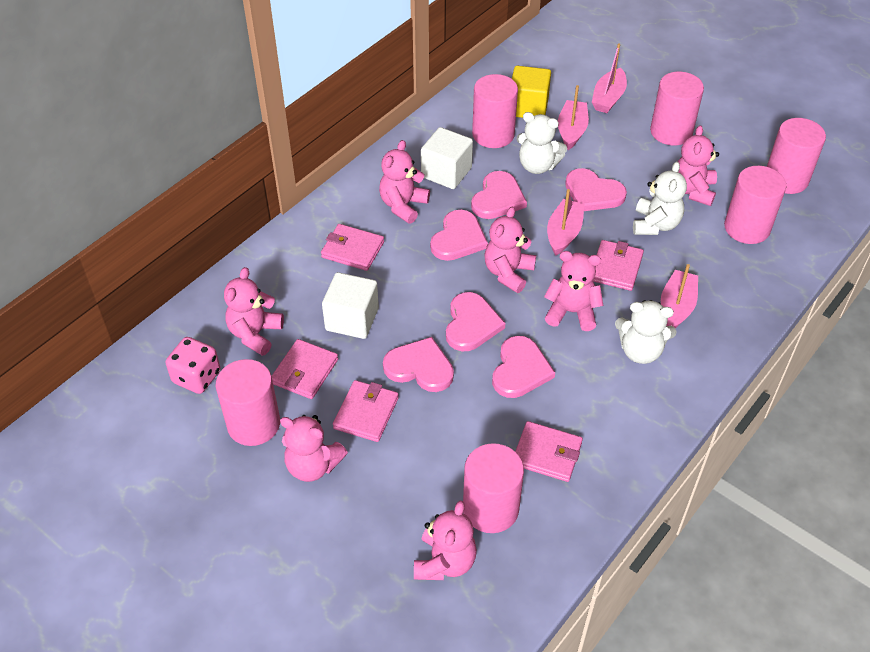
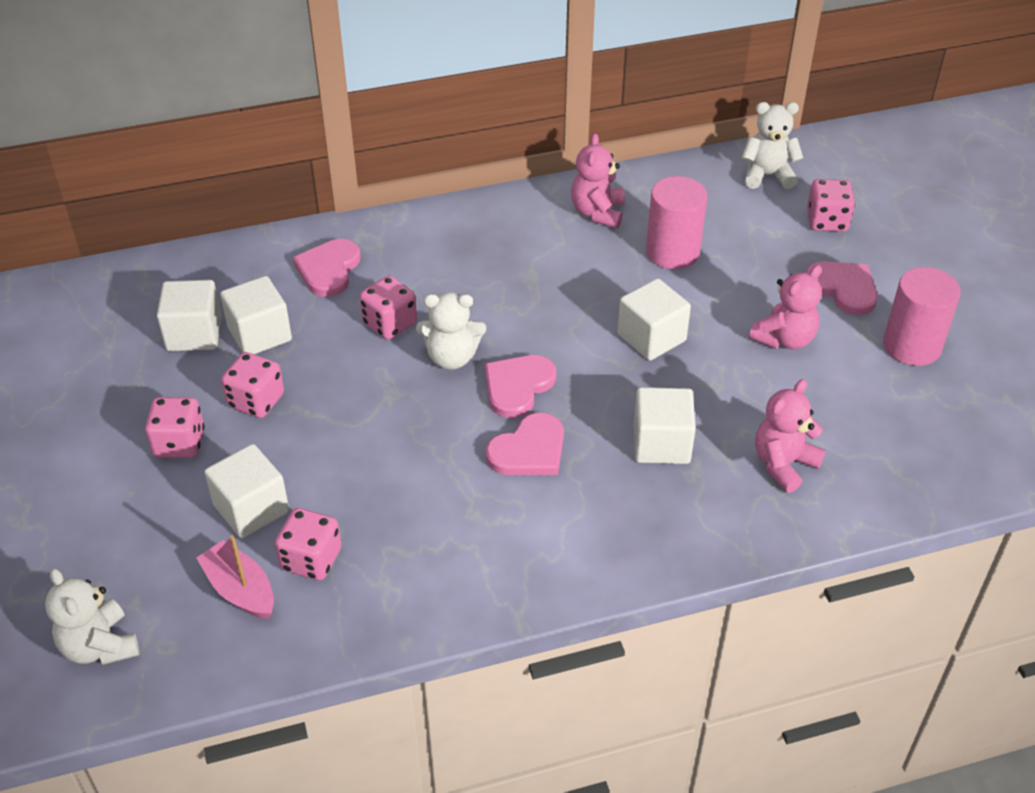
pink boat: [547,189,585,256] [558,85,589,150] [592,43,627,113] [661,264,698,328] = 4 -> [196,535,274,619] = 1
pink cylinder: [216,359,280,446] [463,443,524,533] [472,74,518,148] [650,72,704,145] [724,166,786,244] [767,118,826,194] = 6 -> [646,176,707,269] [883,267,961,366] = 2
pink dice: [166,337,220,394] = 1 -> [145,397,205,458] [221,352,284,418] [275,508,341,580] [360,276,417,340] [807,179,855,232] = 5
pink heart: [383,337,454,392] [430,210,488,261] [446,292,505,351] [471,171,527,219] [492,336,555,398] [565,168,627,211] = 6 -> [293,239,361,297] [485,355,556,418] [486,413,564,475] [805,261,878,315] = 4
pink teddy bear: [224,267,284,356] [280,415,348,482] [379,140,430,224] [414,500,477,580] [485,207,536,293] [544,251,603,331] [677,125,719,206] = 7 -> [571,133,625,228] [749,265,821,349] [755,379,826,493] = 3
pink wallet: [272,339,338,399] [321,224,384,271] [333,380,399,442] [515,421,583,482] [593,240,644,291] = 5 -> none = 0
white cube: [322,272,379,339] [421,127,473,189] = 2 -> [157,280,222,351] [204,444,289,538] [220,276,292,354] [617,278,691,361] [634,387,696,464] = 5
yellow cube: [512,66,551,118] = 1 -> none = 0

